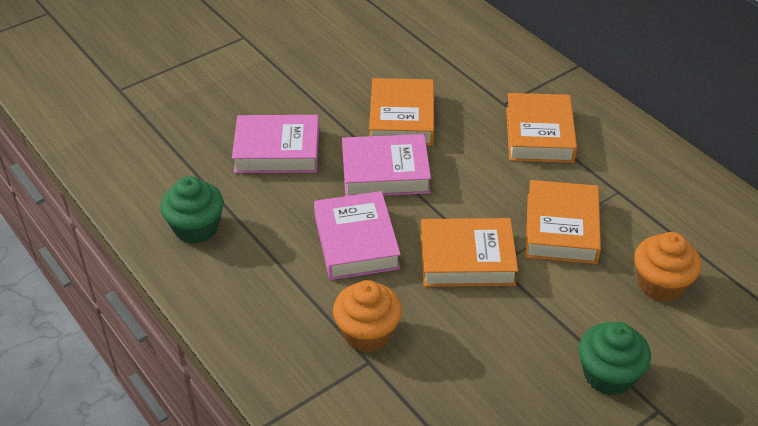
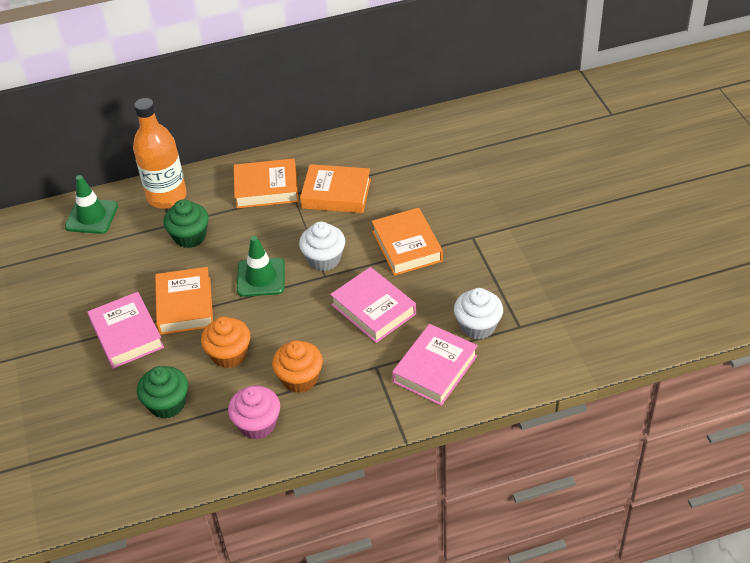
green traffic cone: none = 0 -> [65,175,118,234] [237,236,285,297] = 2
orange bottle: none = 0 -> [133,98,187,209] = 1
pink cupcake: none = 0 -> [228,386,280,439] = 1
white cupcake: none = 0 -> [299,221,345,271] [454,288,503,340] = 2

